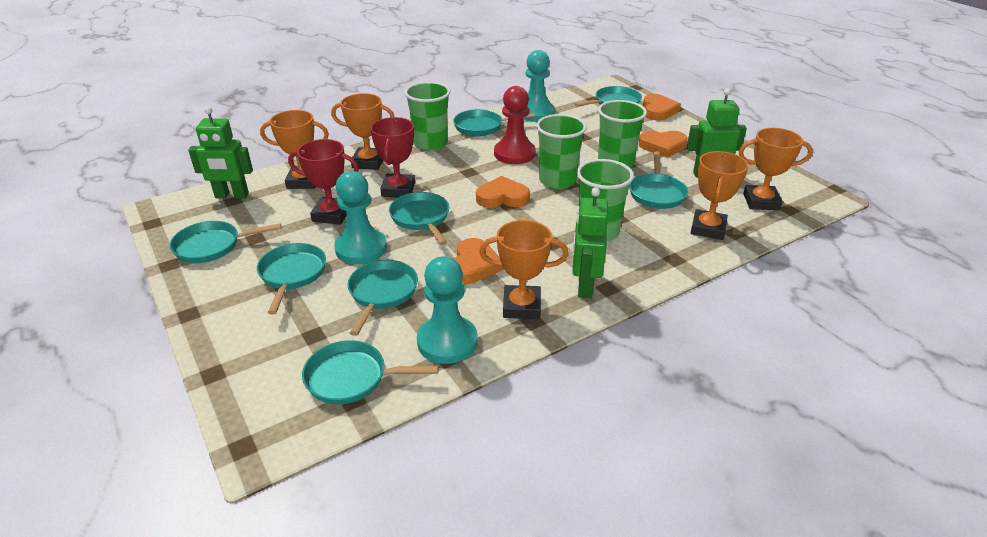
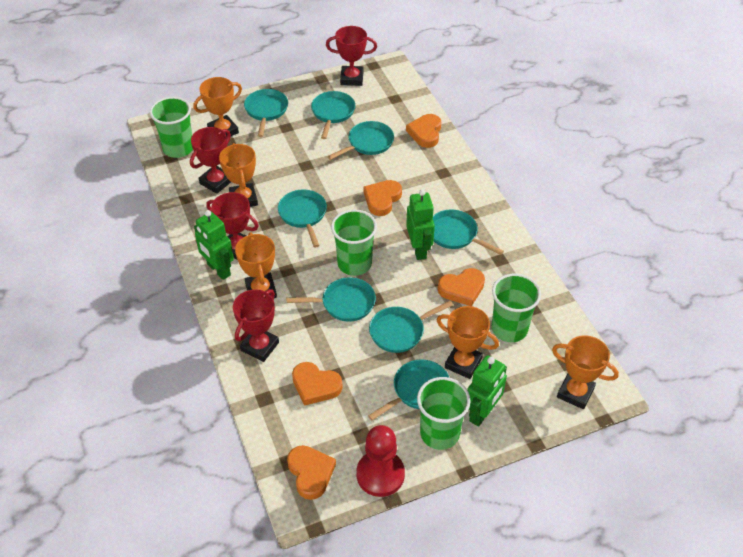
orange heart: [453,238,503,284] [476,176,530,208] [639,131,688,158] [643,94,681,120] = 4 -> [287,445,336,500] [292,362,343,406] [364,180,402,216] [406,114,441,148] [438,268,485,306] = 5
red trophy: [288,139,359,225] [370,117,415,197] = 2 -> [190,127,231,194] [206,192,259,259] [233,289,279,362] [326,26,377,86] = 4
turquoise pawn: [334,171,387,264] [417,256,477,364] [523,50,555,122] = 3 -> none = 0

